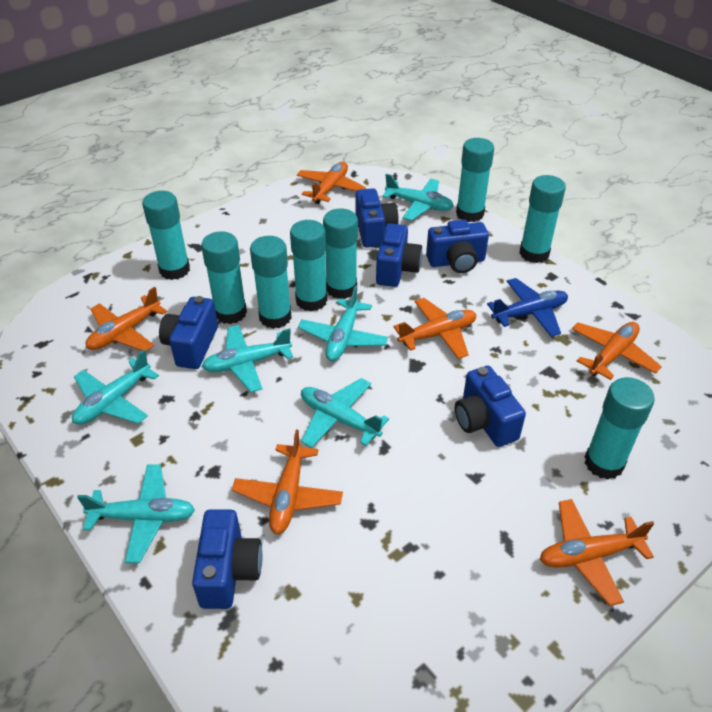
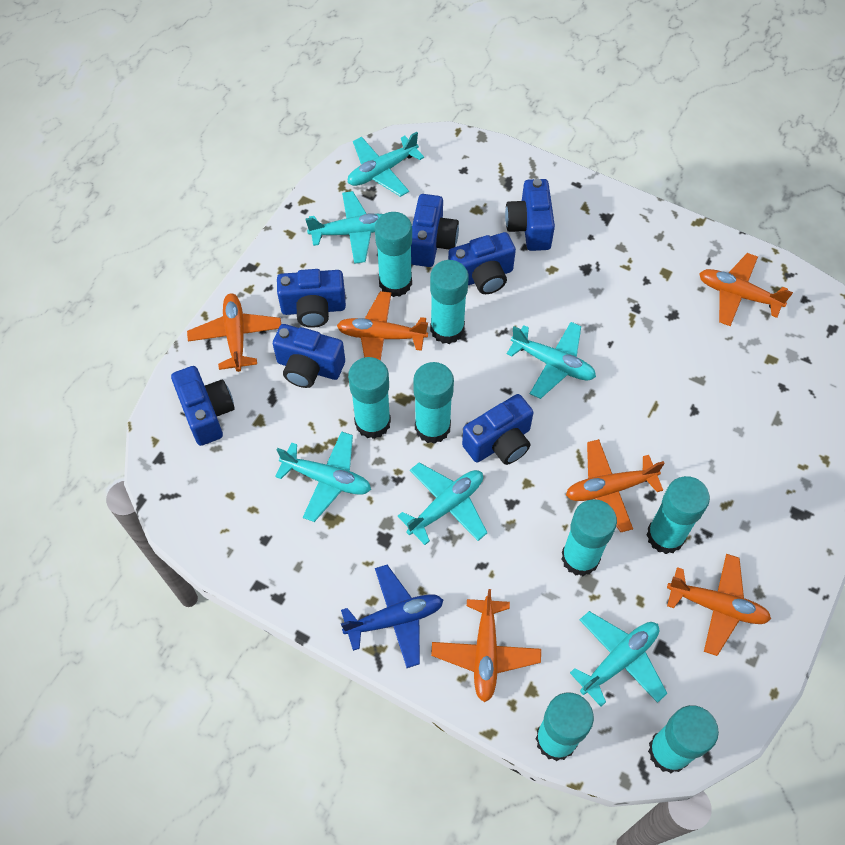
blue camera: [159,296,218,369] [192,509,262,609] [355,188,399,248] [376,223,423,287] [426,220,489,273] [455,366,526,447] = 6 -> [171,366,235,446] [273,324,345,388] [277,269,346,328] [411,194,459,267] [448,232,516,294] [462,394,534,465] [505,179,555,251] = 7

